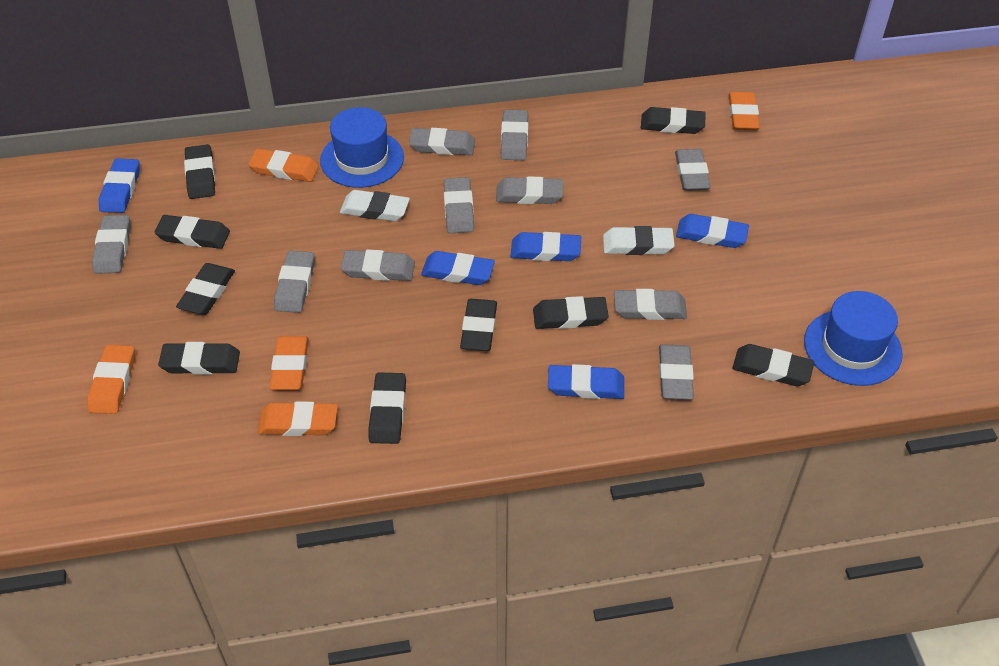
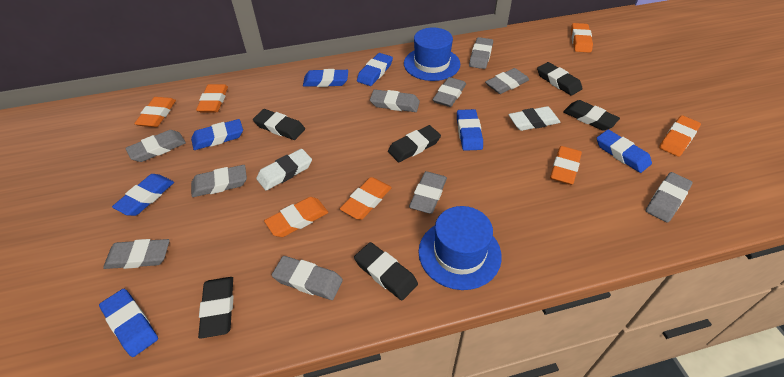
black eraser: [155,215,230,249] [158,342,240,375] [176,263,235,315] [184,144,215,199] [369,372,406,444] [460,299,497,351] [533,296,609,329] [641,107,706,134] [733,344,814,386] = 9 -> [198,277,233,339] [253,109,305,140] [354,242,418,300] [388,125,441,162] [537,62,583,96] [563,100,620,131] = 6
blue eraser: [99,158,140,213] [421,251,495,285] [511,232,581,261] [548,364,624,399] [676,214,749,248] = 5 -> [99,289,158,357] [112,174,174,216] [191,119,243,150] [303,69,348,87] [357,53,393,86] [457,109,483,151] [597,129,652,173] = 7
orange eraser: [87,345,135,414] [248,149,319,182] [258,401,338,436] [270,336,309,390] [728,92,760,130] = 5 -> [134,97,176,127] [196,84,228,112] [264,197,328,237] [340,177,392,220] [550,146,582,185] [571,23,593,53] [659,115,701,157] = 7

